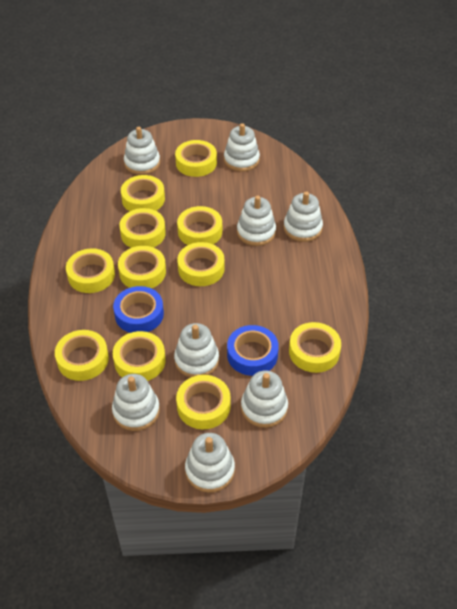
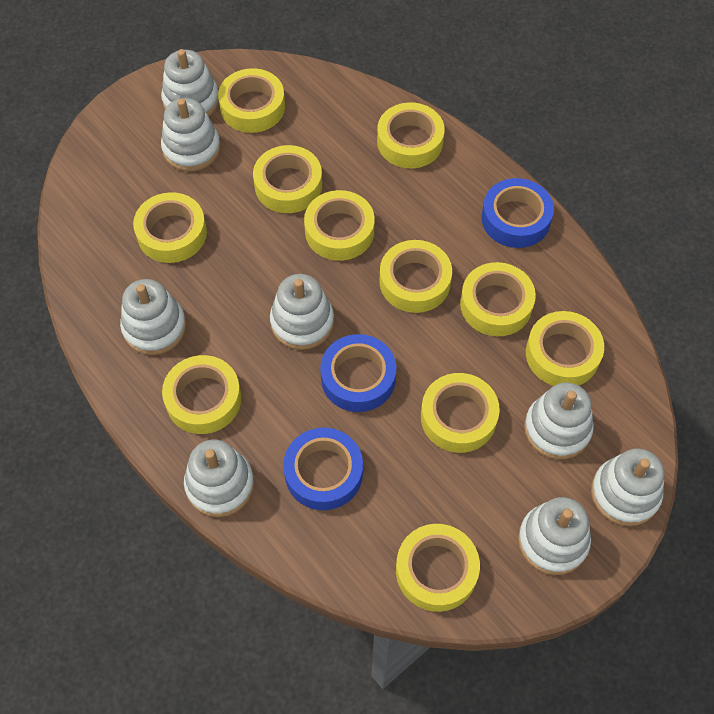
blue tape: [113,286,164,333] [227,325,279,376] = 2 -> [283,428,363,510] [320,334,396,412] [481,178,554,248] = 3

